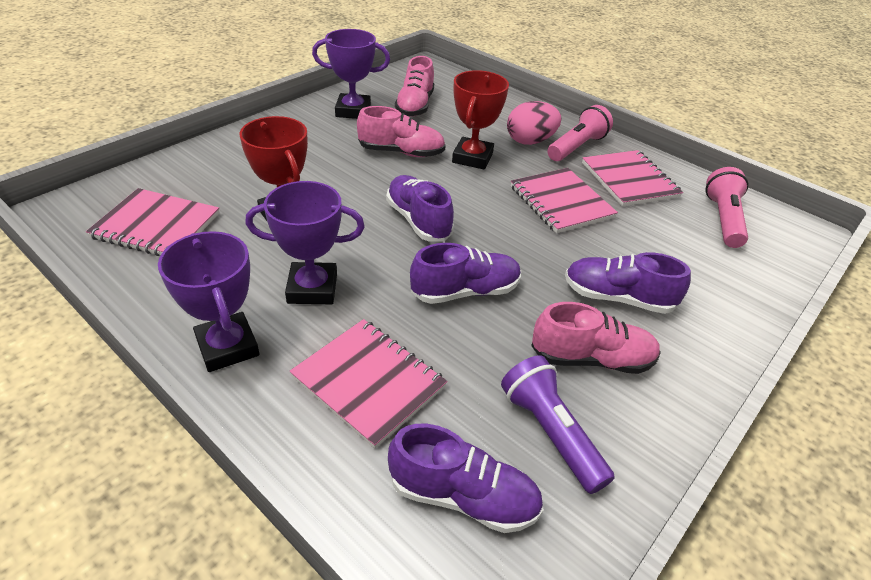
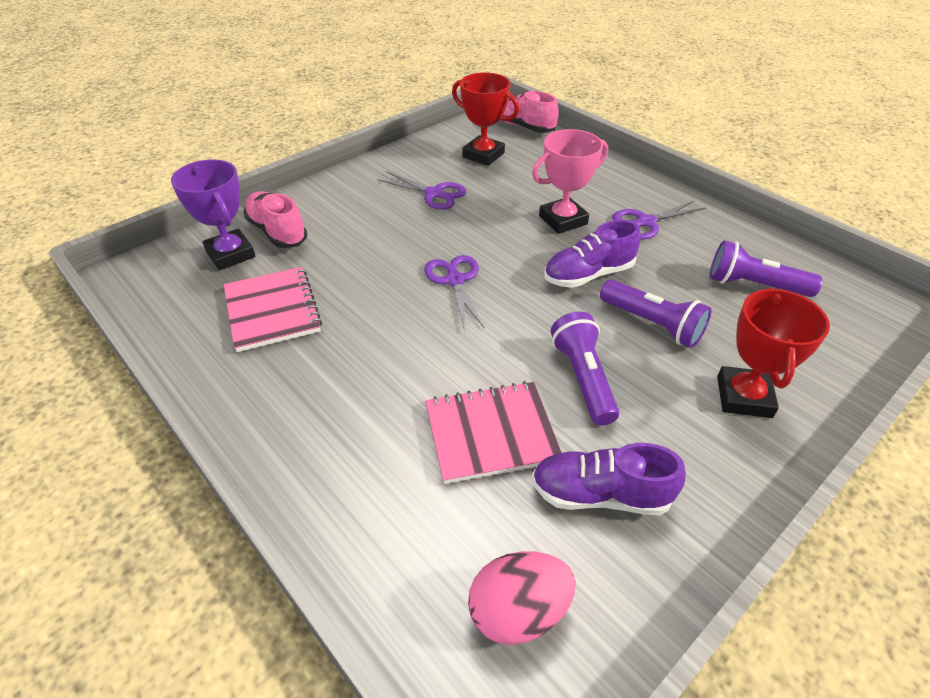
pink flashlight: [547,105,613,161] [706,167,749,248] = 2 -> none = 0
pink notebook: [86,188,219,256] [289,319,447,449] [511,168,618,233] [582,150,683,207] = 4 -> [224,267,322,352] [425,381,562,484] = 2
pink shoe: [357,106,446,157] [395,56,434,117] [531,302,661,374] = 3 -> [243,191,307,248] [502,91,559,133] = 2
pink trophy: none = 0 -> [532,129,608,234] = 1
purple flashlight: [501,355,615,494] = 1 -> [551,312,619,426] [600,279,712,348] [710,240,823,297] = 3
purple scissors: none = 0 -> [377,171,466,210] [424,255,485,329] [612,200,706,240] = 3
purple shoe: [386,175,454,242] [388,424,544,533] [410,243,521,304] [565,252,691,314] = 4 -> [532,443,686,515] [544,220,641,288] = 2
purple trophy: [158,231,260,372] [246,181,365,304] [312,29,390,119] = 3 -> [171,159,256,270] = 1

